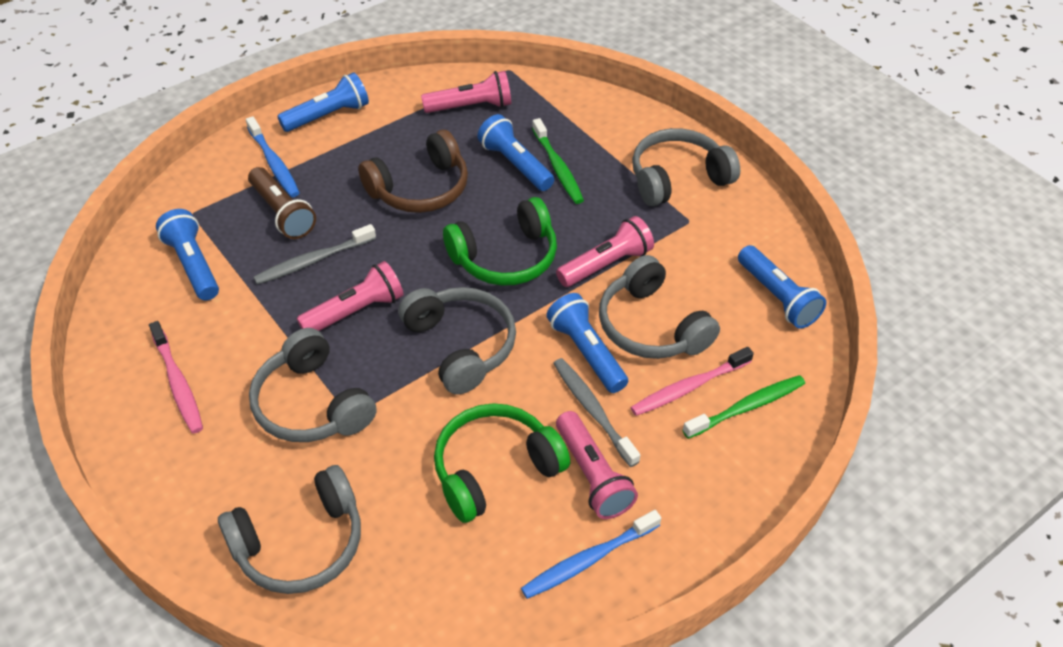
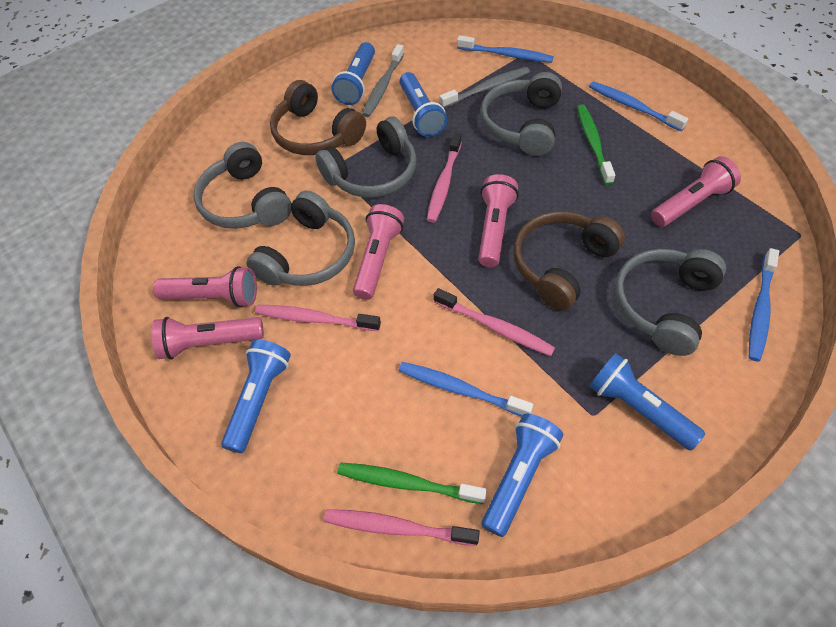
blue toothbrush: [246,116,300,197] [521,510,661,599] = 2 -> [399,362,533,416] [457,35,554,63] [589,81,688,131] [749,248,779,362] = 4
brown flashlight: [248,167,316,239] = 1 -> none = 0
brown headphones: [358,130,468,213] = 1 -> [270,80,366,155] [513,211,625,311] = 2
green headphones: [434,403,570,523] [443,197,557,286] = 2 -> none = 0
pink flashlight: [297,261,404,331] [421,71,511,113] [556,216,654,287] [556,411,638,519] = 4 -> [152,317,264,360] [153,266,257,308] [353,204,404,300] [478,174,519,267] [651,156,741,227] = 5
pink toothbrush: [149,321,203,433] [630,347,754,416] = 2 -> [255,305,381,331] [324,509,480,546] [427,132,462,223] [434,288,555,356] = 4

